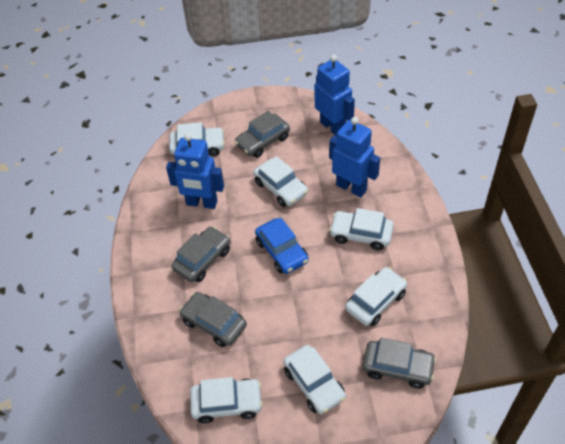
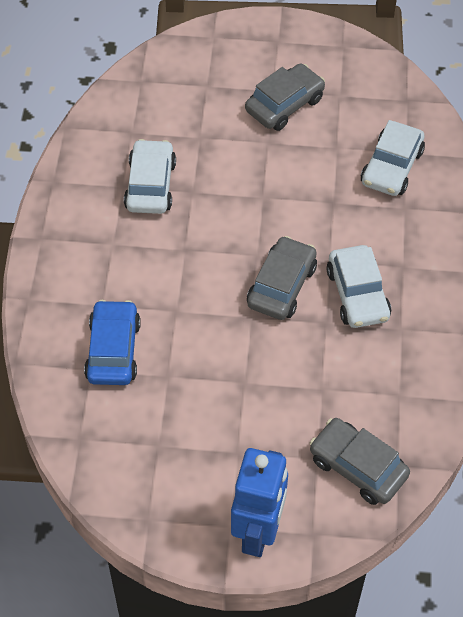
blue robot: [166,133,224,209] [314,55,355,136] [329,117,380,198] = 3 -> [231,448,288,557] = 1
grey car: [172,226,230,282] [179,292,247,347] [234,111,290,158] [363,338,436,389] = 4 -> [245,63,325,131] [247,236,317,320] [310,418,410,505] = 3
white car: [169,122,225,156] [190,377,263,423] [253,156,308,207] [283,345,346,414] [329,208,394,250] [345,267,407,326] = 6 -> [124,139,176,214] [327,245,391,328] [361,120,425,196] = 3

